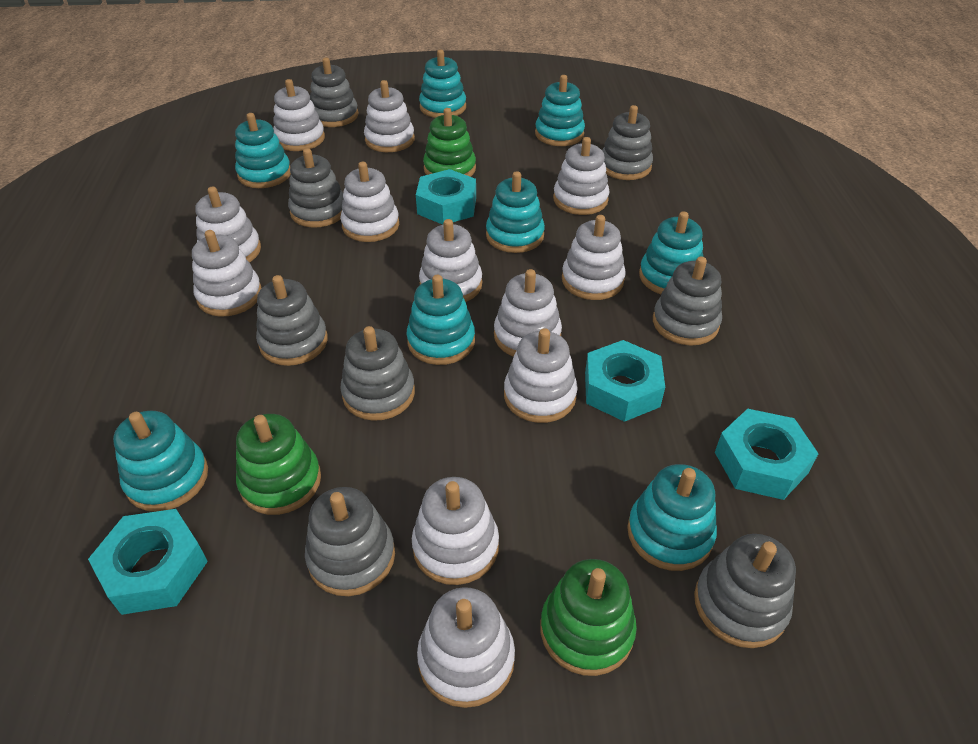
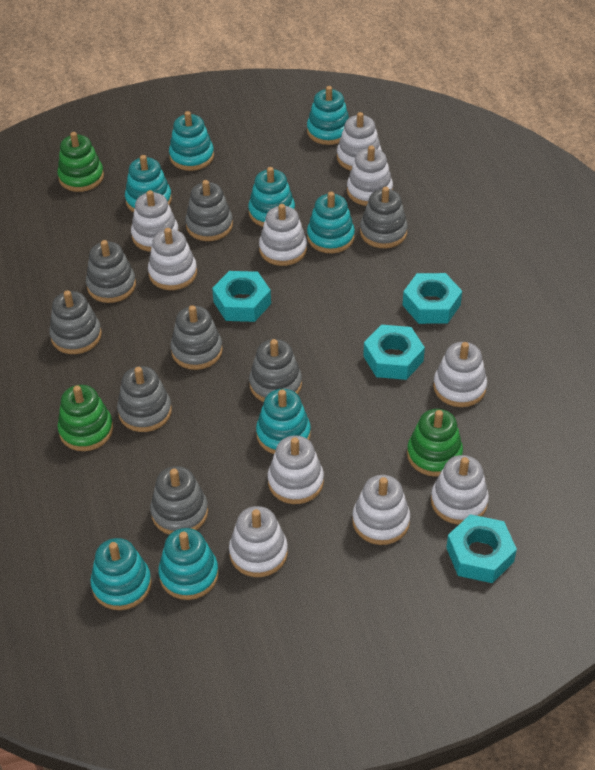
white stacking toy: [192,230,262,317] [195,186,261,262] [273,79,325,151] [340,162,399,242] [364,80,415,152] [412,477,499,585] [417,587,515,708] [419,219,482,302] [494,269,562,357] [504,328,578,423] [553,137,609,215] [562,215,626,300] = 12 -> [131,190,179,252] [148,228,197,290] [229,506,288,577] [259,204,307,266] [268,436,324,504] [337,112,382,171] [347,145,393,206] [352,475,410,545] [431,455,489,525] [433,342,487,407] = 10

